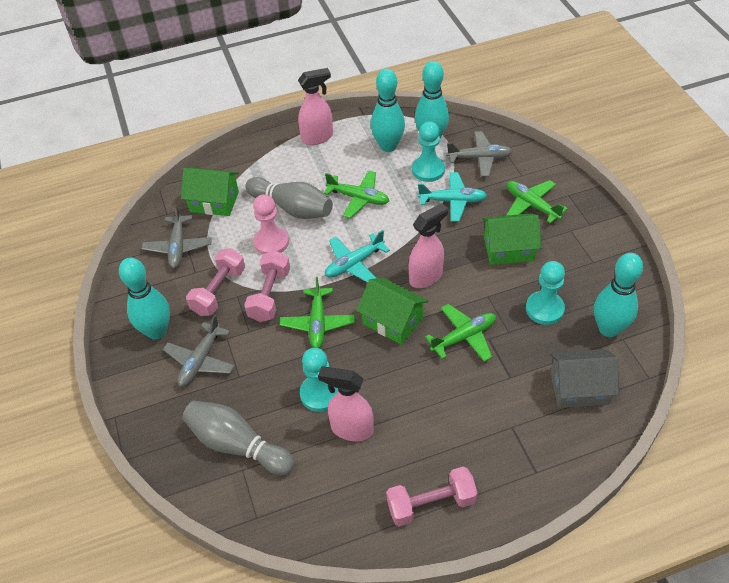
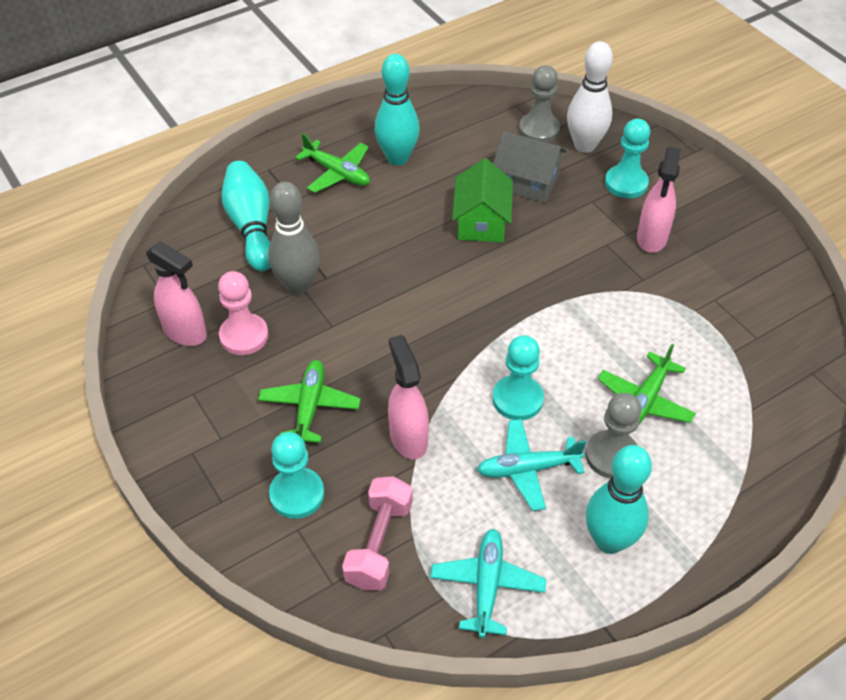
green house: [181,168,239,216] [356,278,428,345] [482,213,541,265] = 3 -> [452,158,513,242] = 1
green plane: [280,277,355,348] [324,170,389,218] [425,304,496,362] [506,180,568,224] = 4 -> [258,360,361,443] [295,133,370,193] [598,344,696,424] = 3
grey bowling pin: [182,400,294,475] [245,177,333,219] = 2 -> [268,182,320,295] = 1
grey pawn: none = 0 -> [519,65,560,143] [585,393,641,478] = 2
grey plane: [142,204,212,268] [163,315,235,387] [446,131,513,177] = 3 -> none = 0
pink dumbbell: [186,248,245,316] [244,250,290,322] [386,466,478,527] = 3 -> [342,476,413,590] = 1
turquoise bowling pin: [119,258,170,340] [371,69,405,152] [415,61,449,138] [594,253,643,337] = 4 -> [222,161,271,271] [374,54,420,165] [586,445,652,554] = 3
white bowling pin: none = 0 -> [567,41,613,153] = 1

